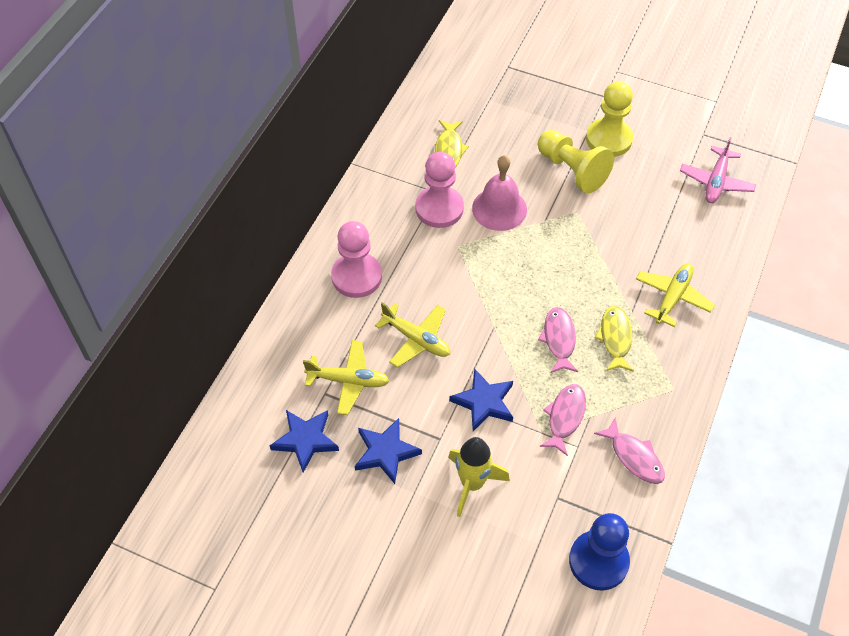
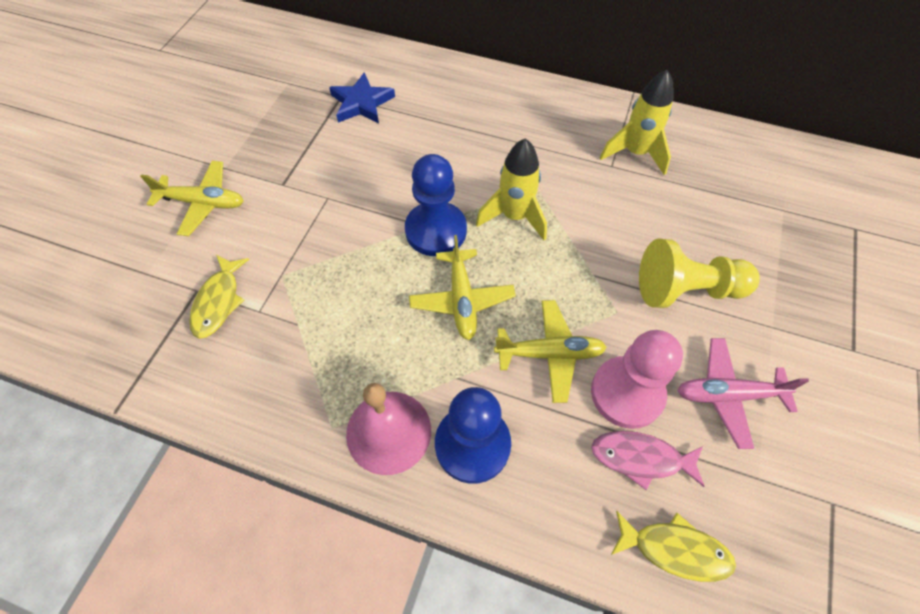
blue pawn: [569,513,630,590] = 1 -> [405,154,467,256] [435,387,511,484] = 2
blue star: [270,410,339,473] [355,418,422,484] [449,368,513,431] = 3 -> [329,72,395,123] = 1
pink fish: [538,307,578,373] [540,384,586,456] [594,418,665,484] = 3 -> [591,431,705,490] = 1
pink pawn: [331,221,382,298] [415,152,464,228] = 2 -> [591,330,683,429] = 1
yellow pawn: [538,130,614,193] [586,81,633,157] = 2 -> [639,238,760,308] = 1
yellow rocket: [448,437,510,517] = 1 -> [476,138,547,240] [600,70,673,175] = 2

